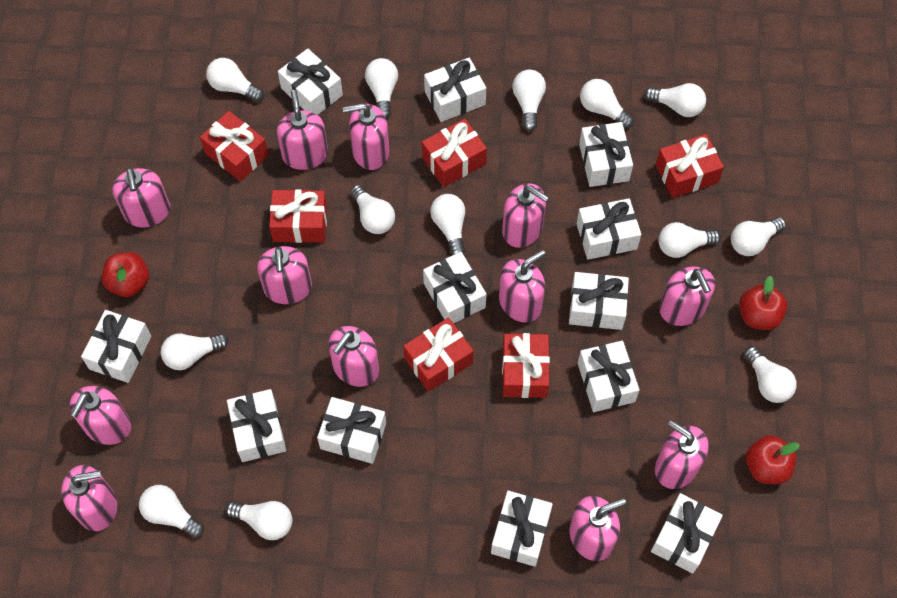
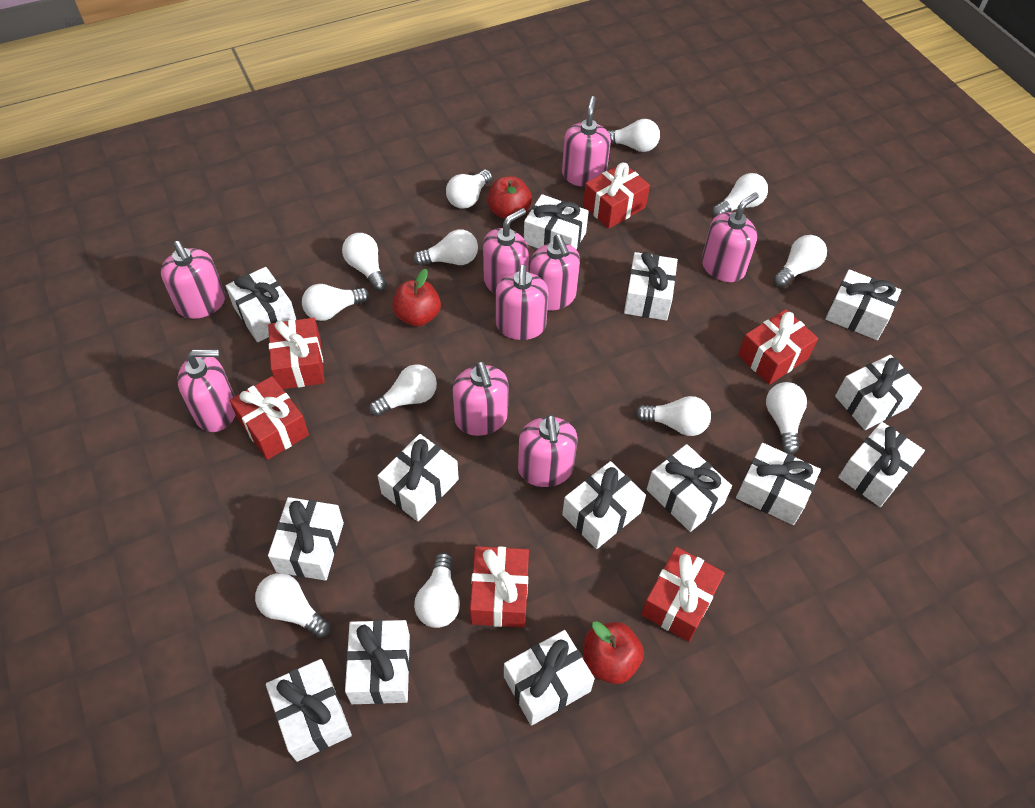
pink soap dispenser: [61,465,117,531] [70,386,131,445] [113,168,170,227] [257,246,312,304] [277,90,328,170] [329,326,379,387] [343,103,389,170] [499,250,546,322] [502,183,549,248] [570,496,626,561] [655,420,709,489] [659,267,715,326] = 12 -> [161,241,225,319] [177,350,235,432] [453,361,509,436] [483,208,529,295] [496,265,549,340] [518,414,577,487] [530,235,580,311] [562,96,611,187] [702,192,759,282] = 9
white gift: [81,310,151,383] [227,389,286,462] [278,49,343,115] [317,397,386,464] [423,252,487,323] [424,58,486,122] [491,491,553,567] [569,272,629,330] [576,198,641,260] [578,341,640,412] [579,122,633,187] [651,493,723,574] = 12 -> [226,267,296,342] [266,659,352,762] [268,497,344,581] [345,620,410,704] [378,434,459,522] [504,630,595,726] [524,194,589,249] [562,461,646,549] [624,252,678,321] [647,444,732,532] [736,443,821,525] [825,269,901,340] [835,354,922,430] [838,422,925,507] = 14
white light bulb: [139,485,204,538] [161,333,229,370] [206,58,264,102] [226,501,293,540] [350,185,395,234] [365,58,398,119] [430,194,465,255] [512,70,546,131] [580,79,634,128] [644,83,706,117] [658,222,721,258] [731,217,786,256] [744,346,797,403] = 13 -> [255,573,330,638] [302,284,369,321] [342,233,387,291] [369,364,437,417] [413,229,478,266] [414,553,460,628] [446,169,492,209] [608,119,660,152] [636,396,711,436] [712,173,768,217] [766,382,807,454] [773,235,827,287] = 12

